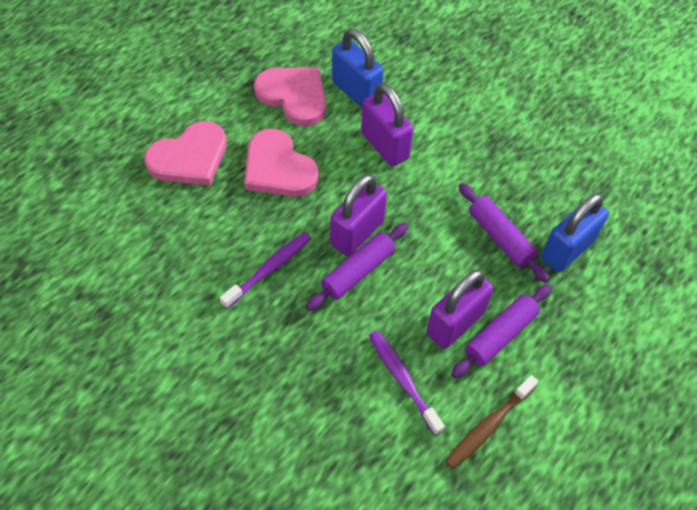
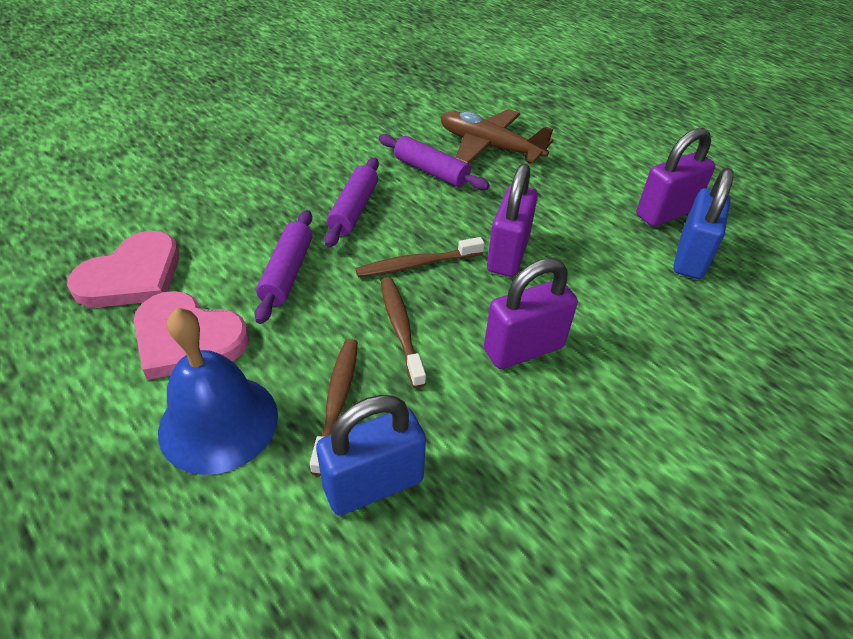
blue bell: none = 0 -> [158,308,278,475] = 1
brown plane: none = 0 -> [441,109,553,164] = 1
brown toothbrush: [445,375,538,469] = 1 -> [310,339,358,476] [356,237,484,277] [381,277,426,388] = 3
pink heart: [144,121,227,186] [244,129,319,197] [254,67,326,126] = 3 -> [67,231,179,307] [134,291,249,380] = 2
purple toothbrush: [220,232,311,309] [369,330,445,435] = 2 -> none = 0

